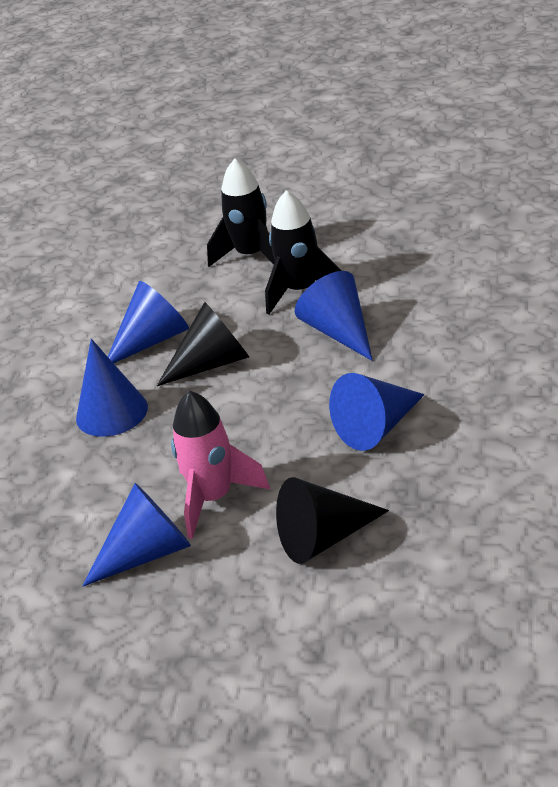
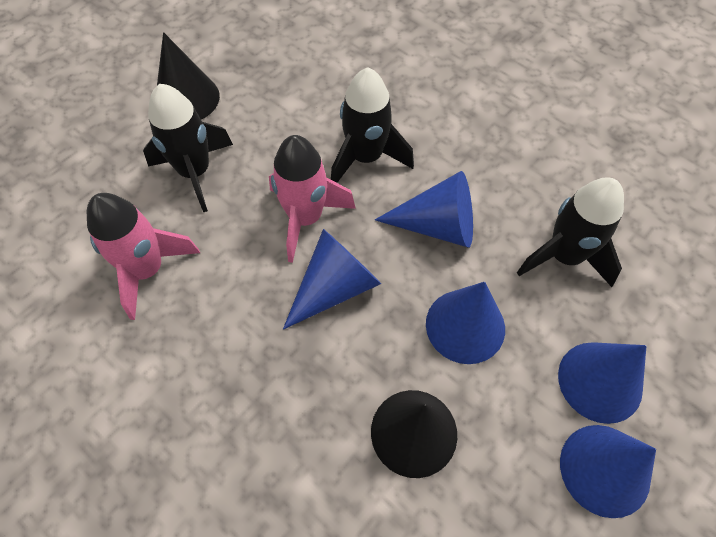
black rocket: [207,158,275,267] [265,190,342,314] = 2 -> [143,84,233,212] [331,67,414,183] [517,177,624,287] = 3
pink rocket: [171,390,270,539] = 1 -> [87,193,200,320] [269,135,356,263] = 2

